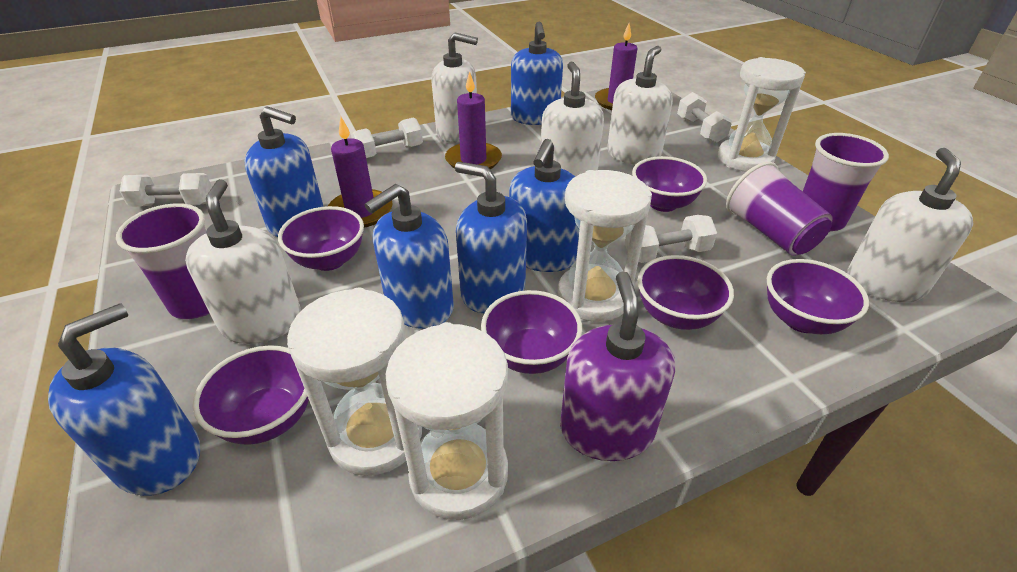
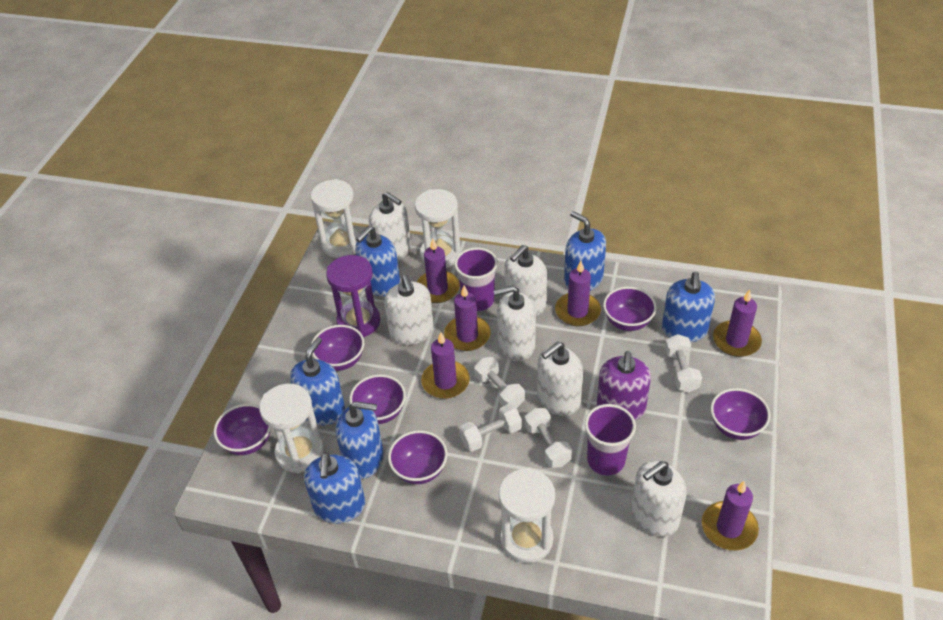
purple candle: [328,117,393,227] [445,71,502,169] [595,23,638,110] = 3 -> [417,239,460,303] [421,332,470,399] [444,285,491,351] [555,261,601,326] [702,481,759,551] [713,289,762,357] = 6
purple cup: [116,203,210,319] [726,162,833,256] [803,133,889,231] = 3 -> [454,247,498,311] [585,404,636,476] = 2
purple hourglass: none = 0 -> [326,255,380,338] = 1
white soap dispenser: [185,179,301,344] [431,32,478,143] [541,62,604,176] [607,46,673,165] [848,148,974,302] = 5 -> [369,192,411,261] [384,275,434,345] [493,285,536,361] [504,245,547,316] [537,342,583,416] [631,461,687,537] = 6

